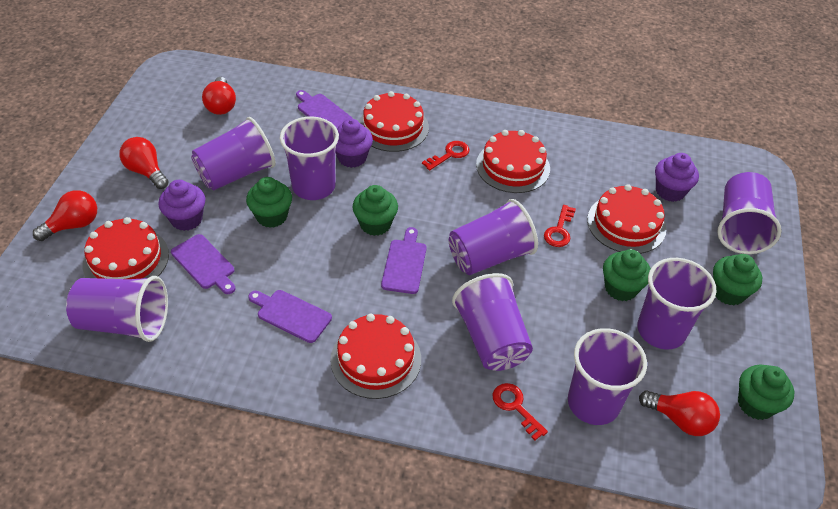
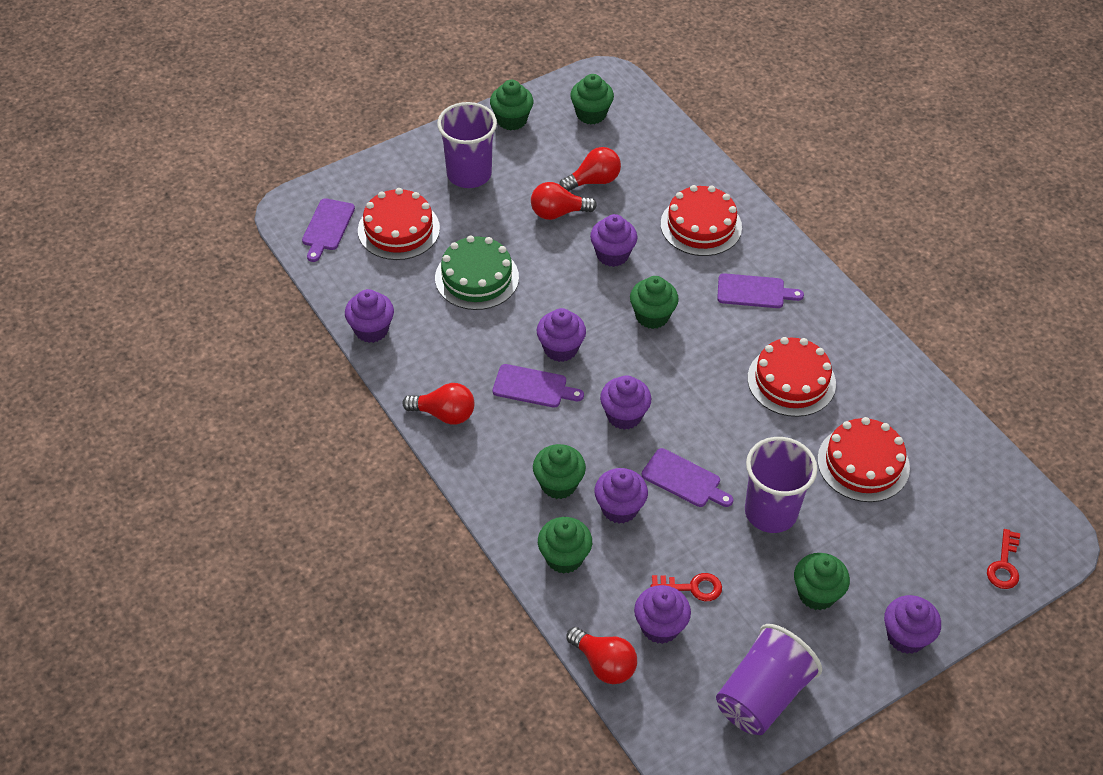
green cake: none = 0 -> [435,236,519,310] = 1
green cupcake: [246,177,292,228] [352,185,398,236] [603,249,651,301] [713,254,762,305] [738,365,794,420] = 5 -> [490,80,534,130] [533,444,586,499] [538,517,592,574] [570,74,614,124] [630,276,679,329] [794,553,850,610] = 6
purple cup: [66,276,168,342] [191,117,276,190] [280,117,339,200] [449,199,538,275] [452,273,533,371] [568,328,647,425] [637,258,717,349] [717,172,782,254] = 8 -> [437,102,497,188] [716,624,822,735] [745,437,817,533] = 3
purple cupcake: [158,180,205,231] [335,119,373,168] [655,153,699,202] = 3 -> [345,289,394,343] [537,308,586,362] [590,214,637,267] [594,468,648,524] [600,375,651,430] [634,585,691,644] [884,595,941,654] = 7
red cake: [83,217,169,279] [331,314,421,399] [359,91,429,152] [476,130,550,193] [587,184,666,254] = 5 -> [358,188,440,260] [661,185,742,256] [748,337,836,417] [817,417,910,502] = 4
red key: [422,141,469,170] [492,383,548,441] [544,205,576,247] = 3 -> [651,573,722,601] [987,529,1020,589] = 2

